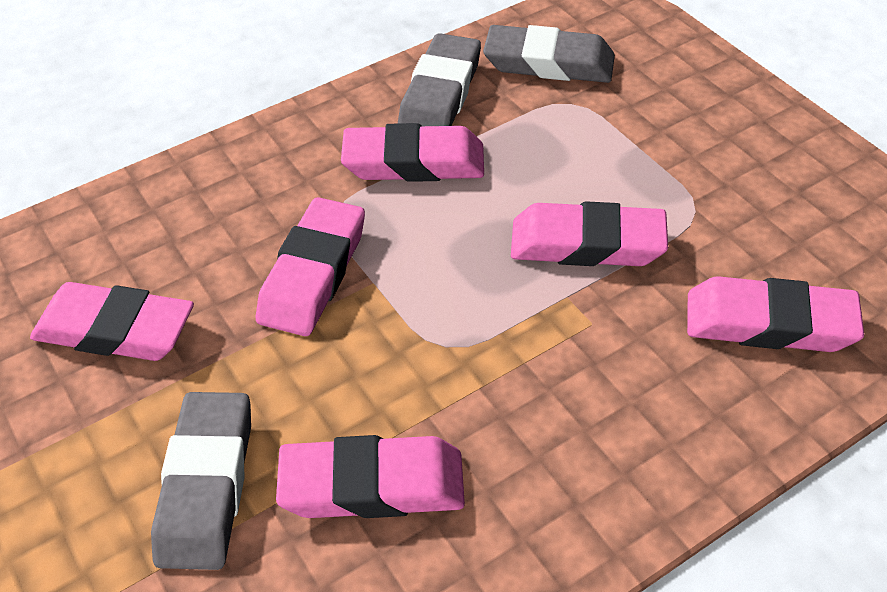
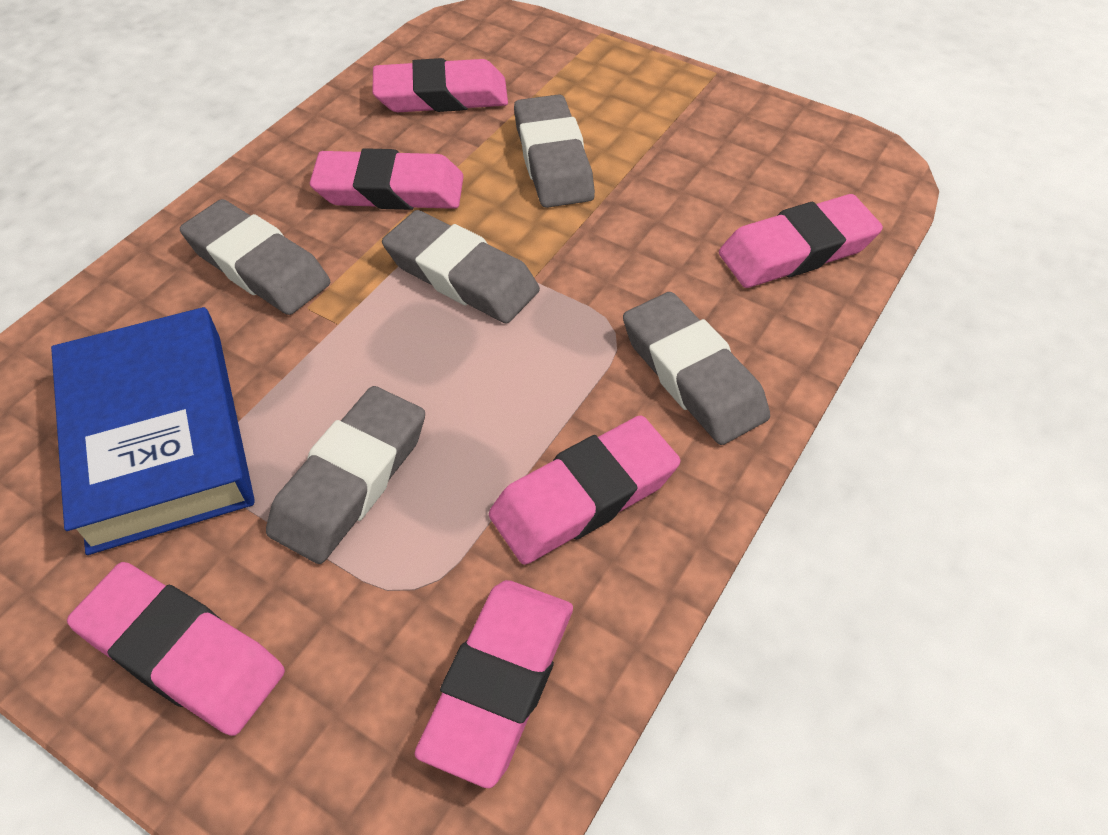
blue book: none = 0 -> [51,307,255,555] = 1
grey eraser: [151,392,251,570] [398,33,481,126] [483,25,615,83] = 3 -> [180,199,330,315] [266,386,425,564] [382,210,540,323] [514,94,595,208] [623,292,770,445] = 5

